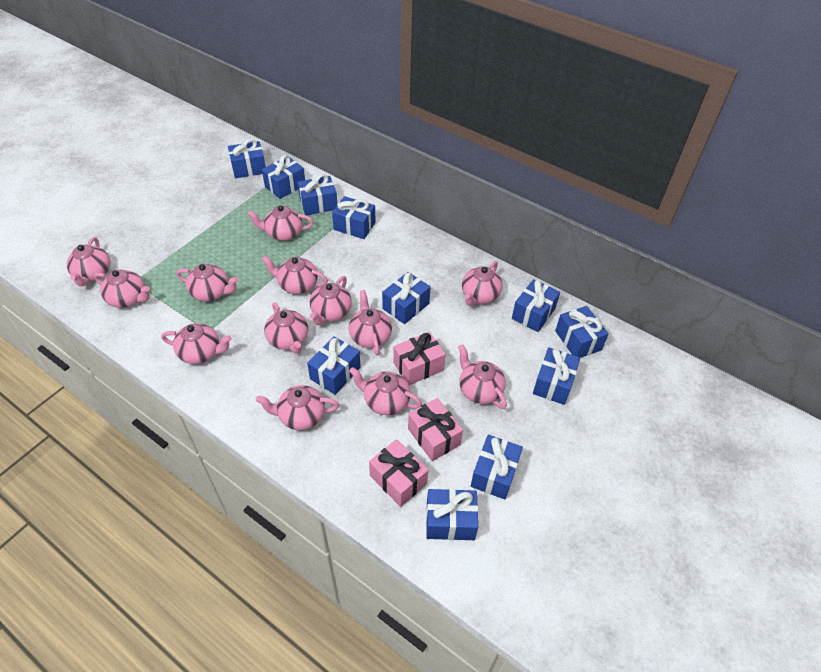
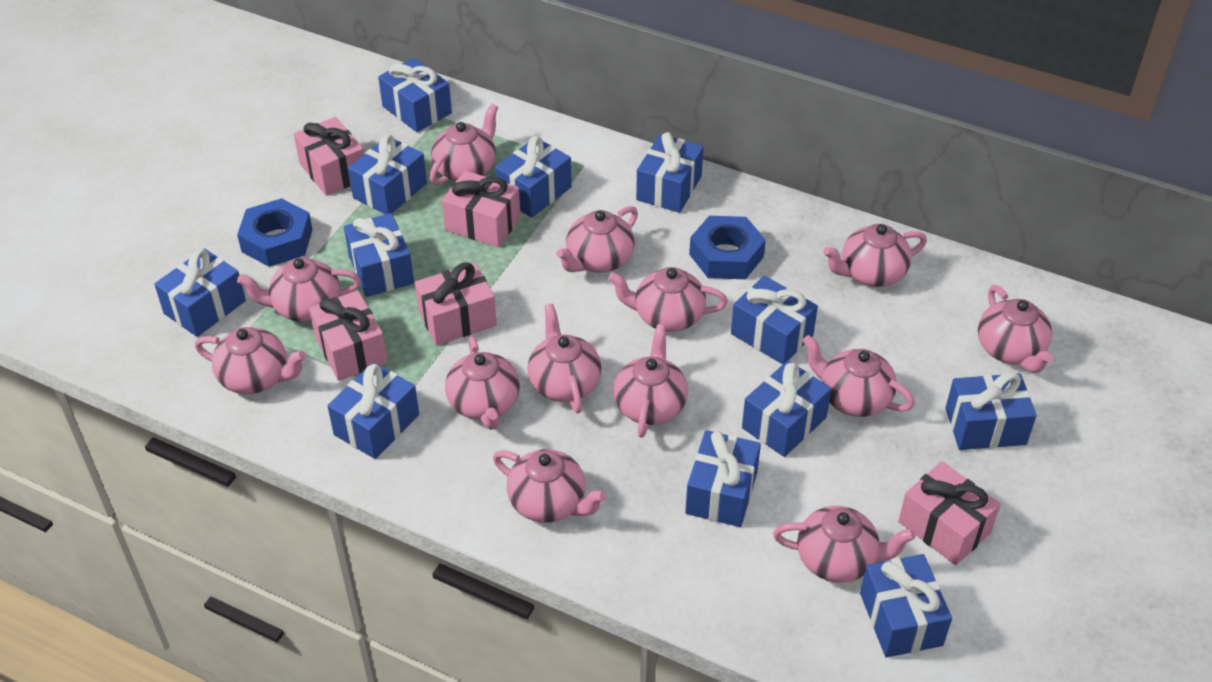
blue gift: [228,139,266,178] [262,155,305,199] [297,174,337,215] [307,336,361,395] [332,196,376,239] [382,272,431,324] [426,489,478,540] [471,434,523,500] [512,279,560,332] [533,347,580,405] [555,306,609,358] = 11 -> [154,248,246,337] [327,362,419,459] [344,213,414,297] [348,135,427,215] [378,58,452,132] [495,136,572,218] [636,132,704,213] [685,430,761,527] [731,276,818,364] [742,360,832,457] [860,554,952,658] [946,372,1037,450] = 12
blue nut: none = 0 -> [237,198,313,267] [689,216,766,279] = 2
pink gift: [369,439,428,507] [393,332,446,385] [408,398,463,461] = 3 -> [294,117,364,196] [309,290,388,381] [415,263,497,345] [442,171,521,247] [898,461,1001,565] = 5

